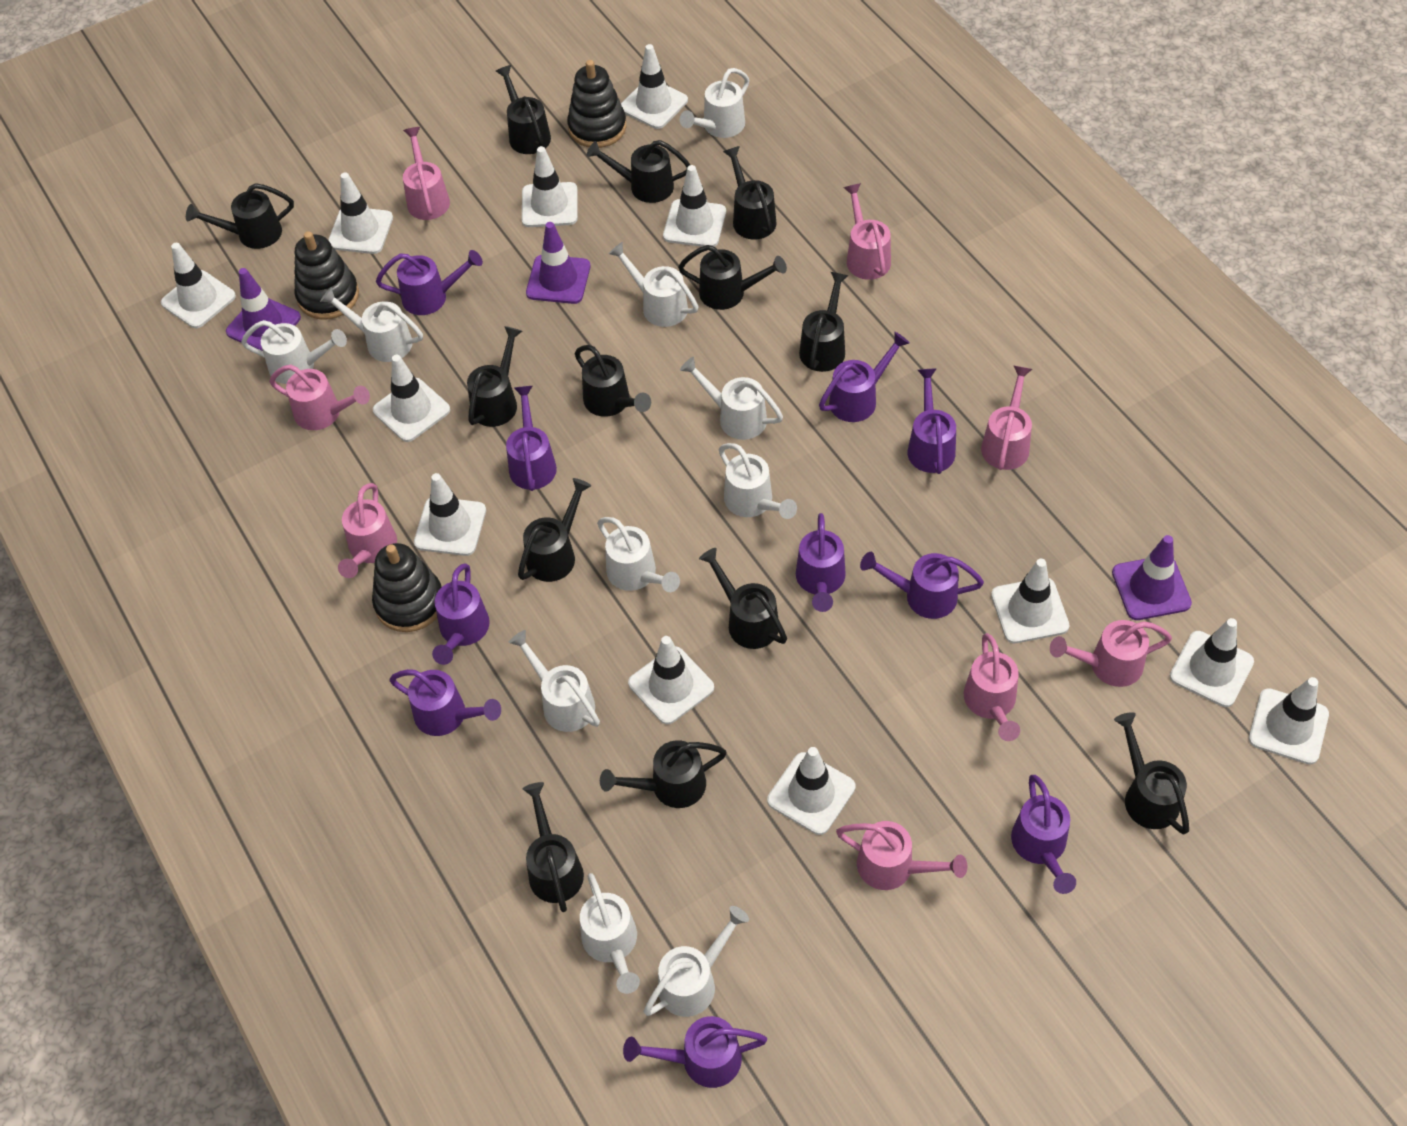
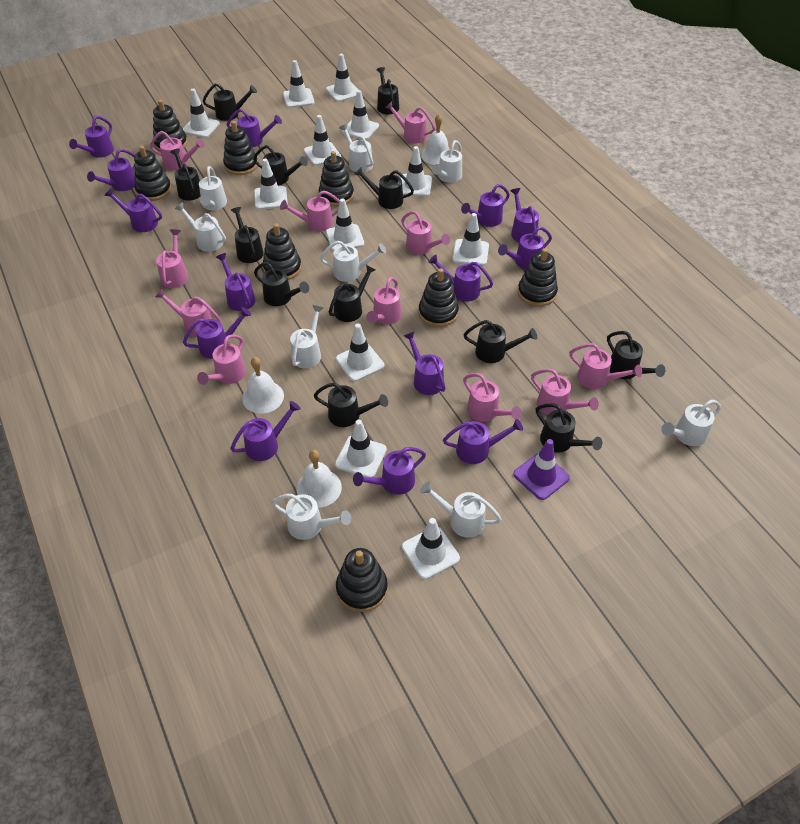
black stacking toy: [294,231,359,320] [372,543,442,632] [567,60,626,148] = 3 -> [134,146,172,201] [153,100,188,152] [223,121,258,175] [263,223,302,280] [319,151,354,207] [336,548,388,612] [419,268,459,327] [518,248,558,307] = 8
black watering can: [186,183,294,249] [467,326,522,427] [496,65,551,154] [518,478,591,582] [523,782,584,912] [575,345,651,417] [587,140,690,203] [600,740,726,808] [678,245,787,310] [699,548,787,649] [723,146,777,240] [799,272,849,372] [1114,712,1189,834] = 13 -> [170,149,201,201] [203,84,257,121] [231,207,264,263] [253,145,308,185] [254,262,309,306] [314,383,388,427] [329,265,375,322] [355,167,414,209] [377,67,399,114] [464,320,537,363] [536,403,602,452] [607,331,665,379] = 12
pink watering can: [269,365,370,430] [338,483,397,578] [403,127,450,220] [836,821,968,890] [843,183,891,280] [964,633,1020,741] [981,365,1032,470] [1050,620,1172,687] = 8 -> [150,131,205,170] [155,289,220,337] [156,229,188,288] [197,334,246,385] [280,191,340,232] [366,277,402,325] [385,101,435,144] [401,211,450,255] [463,373,522,422] [531,369,599,415] [569,343,642,389] = 11
purple traffic cone: [226,268,301,351] [526,222,590,304] [1112,535,1192,620] = 3 -> [513,439,570,500] = 1
purple watering can: [376,250,483,315] [389,669,501,736] [432,563,490,665] [506,386,557,491] [623,1016,767,1088] [796,513,846,612] [819,332,910,422] [860,552,984,619] [907,368,956,474] [1011,775,1076,894] = 10 -> [69,116,114,158] [87,149,135,191] [104,188,162,232] [183,307,251,359] [216,253,255,311] [227,109,282,147] [230,401,301,461] [353,447,426,495] [404,331,446,395] [428,255,493,302] [443,419,523,464] [461,184,510,227] [498,227,552,269] [510,188,539,242] = 14
white bell: none = 0 -> [242,357,284,414] [297,450,342,508] [421,114,449,165] = 3
white watering can: [241,320,347,384] [320,287,423,362] [508,630,600,732] [580,873,640,994] [597,517,680,592] [608,242,699,327] [644,906,749,1017] [680,68,749,138] [680,357,783,440] [719,443,797,519] = 10 -> [175,202,226,252] [199,166,227,210] [272,494,351,540] [290,305,323,368] [320,241,386,282] [339,124,373,173] [420,481,502,538] [432,140,462,183] [661,400,721,446] = 9

